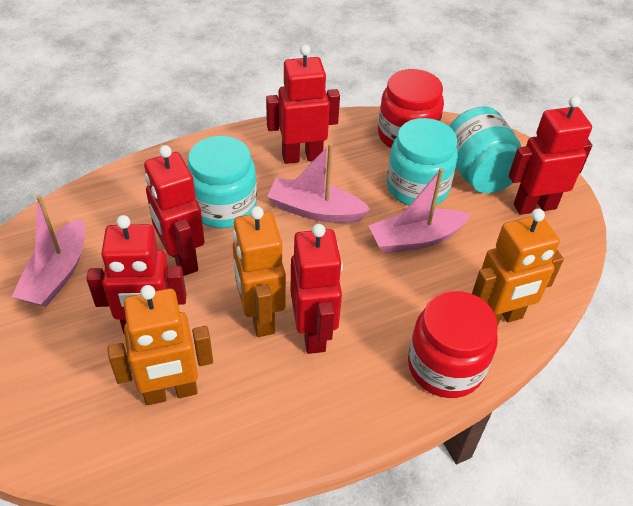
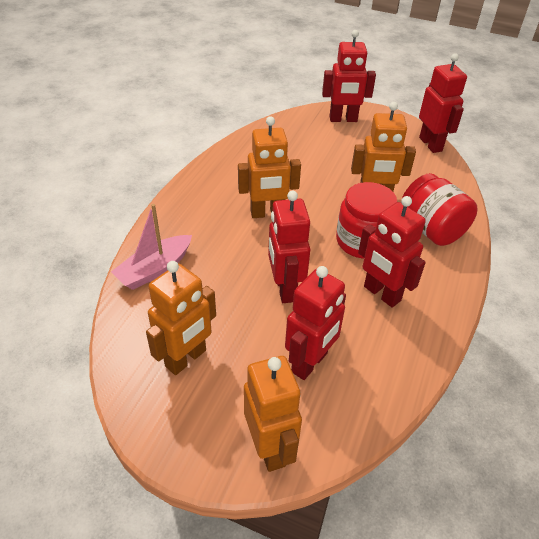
orange robot: [107,285,213,405] [233,206,286,337] [472,209,564,325] = 3 -> [146,261,216,375] [238,116,301,218] [244,356,302,472] [351,102,416,191] = 4
pink boat: [12,195,85,307] [267,143,371,223] [368,168,471,253] = 3 -> [111,204,192,290] = 1
turquoise jar: [187,136,257,229] [387,118,458,206] [449,106,521,193] = 3 -> none = 0

